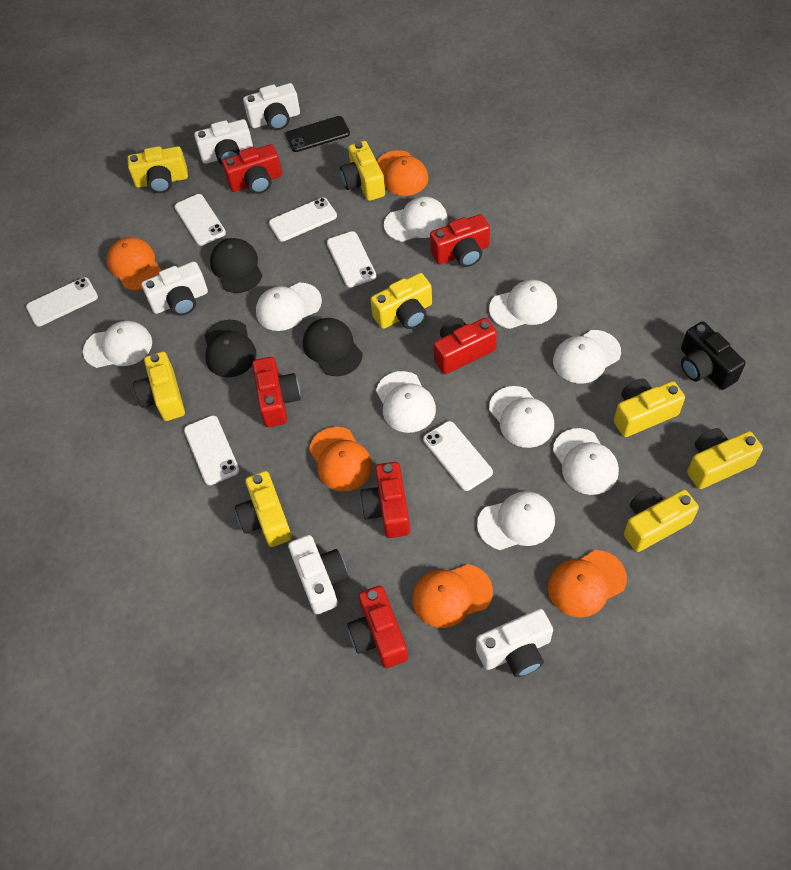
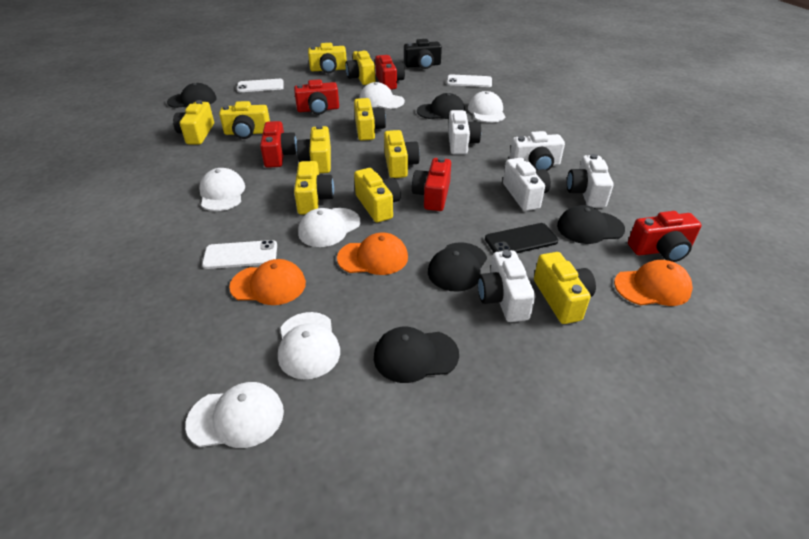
black cap: [204,320,256,377] [210,238,262,293] [303,318,363,376] = 3 -> [167,83,217,108] [374,327,459,383] [417,93,465,119] [428,242,487,292] [557,205,625,244] = 5
orange cap: [107,237,161,290] [309,427,372,492] [377,150,429,196] [412,564,493,628] [548,550,627,618] = 5 -> [229,259,306,305] [337,233,408,275] [614,260,693,306] = 3
red camera: [222,144,282,194] [252,357,301,427] [347,586,408,668] [360,462,410,538] [430,214,490,267] [433,318,497,374] = 6 -> [260,121,297,168] [294,79,339,115] [375,55,405,90] [412,157,451,211] [628,211,702,262] = 5
white cap: [83,321,152,368] [256,283,322,331] [376,371,436,433] [384,197,448,242] [477,491,555,550] [489,280,557,329] [489,386,554,448] [553,330,621,384] [553,428,619,495] = 9 -> [185,382,284,448] [199,168,245,211] [278,312,340,379] [298,208,360,247] [359,82,405,109] [468,91,506,123] = 6
white phone: [26,277,98,326] [174,194,226,246] [184,415,239,485] [269,198,337,242] [327,231,376,288] [423,421,493,491] = 6 -> [202,240,277,269] [237,79,284,92] [447,74,492,87] = 3
yellow camera: [127,146,188,193] [133,352,185,421] [235,471,292,547] [340,141,385,201] [370,273,432,329] [614,378,685,437] [624,488,699,552] [687,428,763,489] = 8 -> [173,100,214,145] [219,101,270,139] [294,161,334,215] [296,125,331,173] [308,43,347,73] [345,49,375,85] [354,98,386,141] [354,168,401,223] [384,130,420,178] [534,252,596,324] = 10

